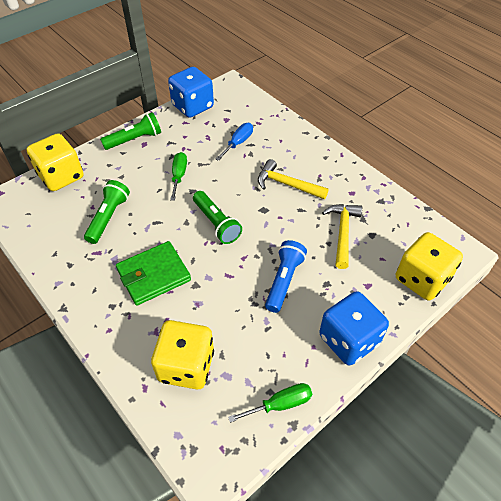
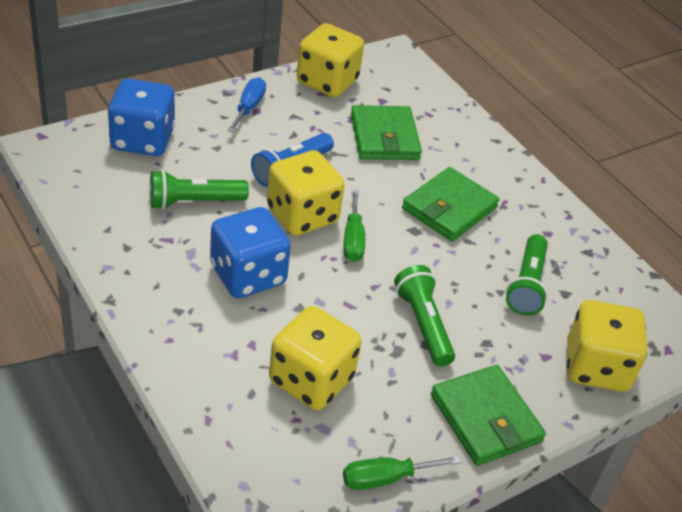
green wallet: [116,241,191,306] = 1 -> [351,105,422,160] [402,167,499,241] [431,365,546,466] = 3
yellow dice: [27,133,83,191] [151,320,214,389] [396,232,463,301] = 3 -> [267,150,345,236] [269,306,362,410] [297,23,364,97] [567,300,648,392] = 4
yellow hammer: [258,159,329,199] [322,204,362,269] = 2 -> none = 0

